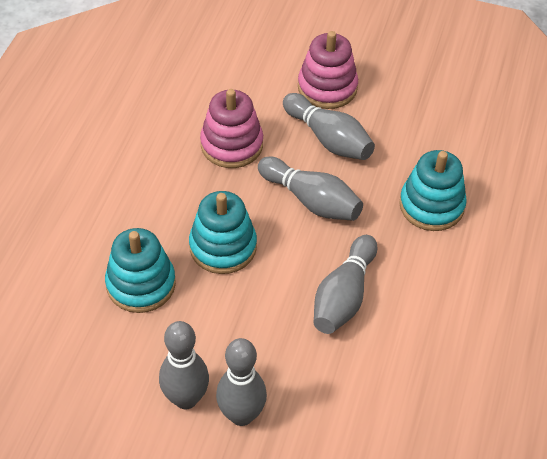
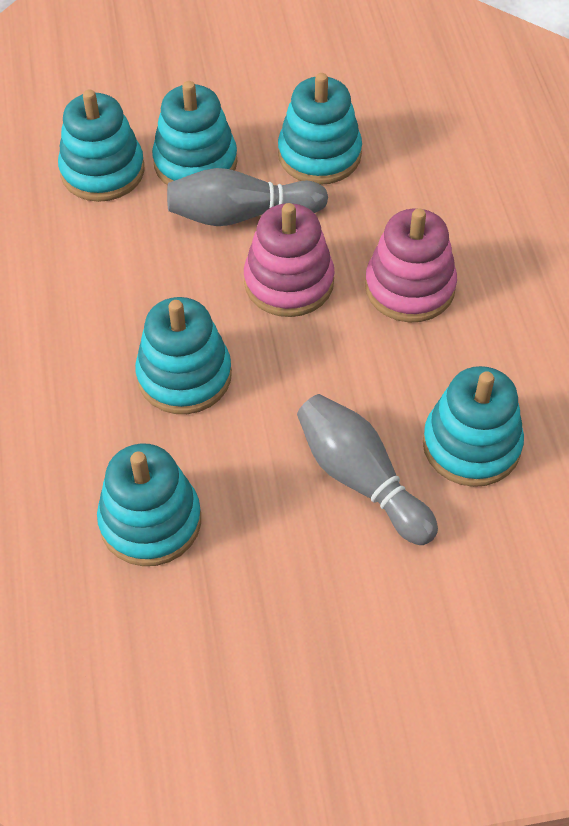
grey bowling pin: [159,321,209,409] [216,338,267,426] [258,156,363,221] [283,93,375,160] [314,235,377,334] = 5 -> [167,168,328,226] [297,394,438,545] = 2
turquoise stacking toy: [105,228,176,313] [189,191,257,274] [399,150,467,231] = 3 -> [58,89,145,202] [97,443,201,566] [135,297,232,414] [152,81,238,185] [278,73,362,185] [423,366,524,487] = 6

